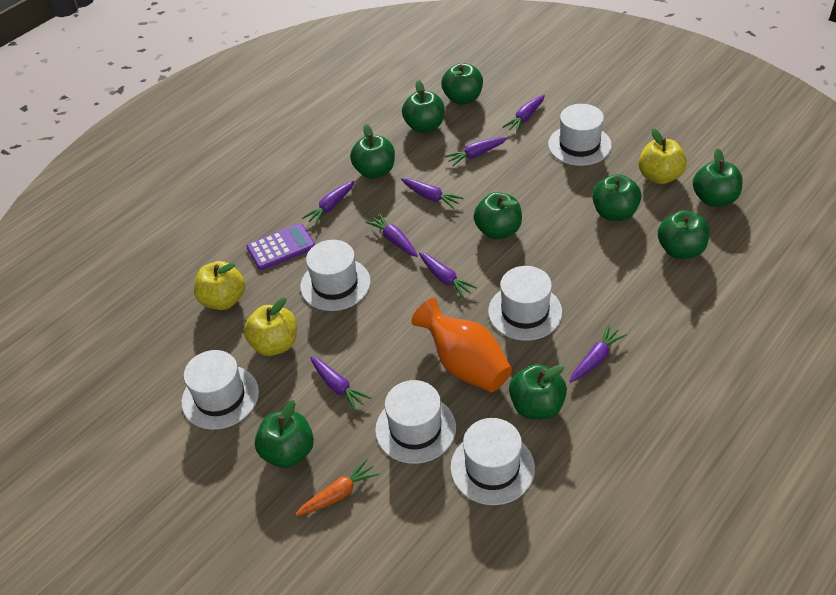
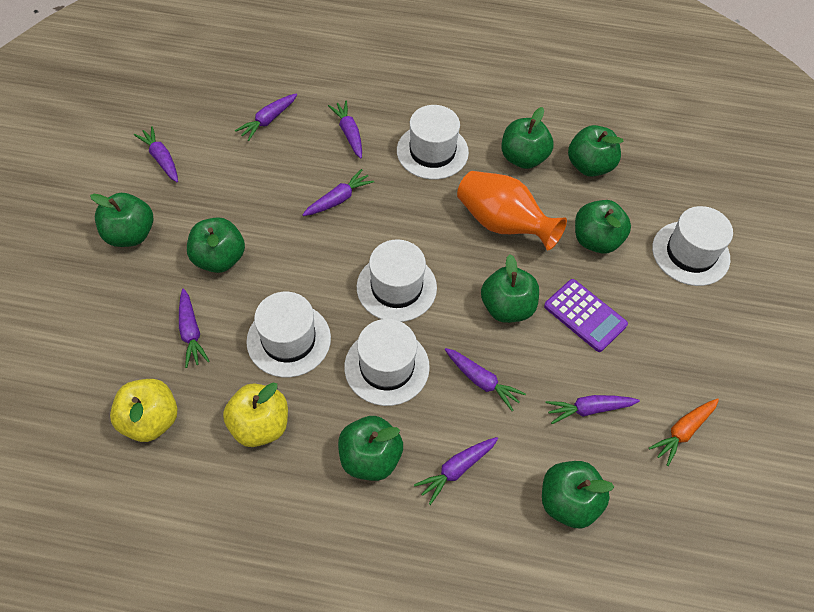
green apple: [255,400,314,468] [350,124,395,179] [402,80,445,133] [441,63,483,105] [474,192,522,239] [509,364,567,420] [592,174,642,221] [658,210,709,259] [693,148,743,207] = 9 -> [90,193,153,247] [187,217,245,273] [338,416,403,481] [481,254,539,323] [501,107,554,169] [542,461,614,528] [568,125,624,177] [575,200,631,254] = 8
white hat: [181,350,259,430] [300,240,371,311] [375,380,456,464] [450,418,535,505] [488,266,562,341] [548,104,612,166] = 6 -> [246,292,331,377] [344,319,430,406] [357,239,437,322] [397,105,469,179] [652,206,733,286] = 5
yellow apple: [194,261,245,310] [244,298,297,356] [639,129,687,184] = 3 -> [110,379,178,442] [223,383,288,447] = 2

